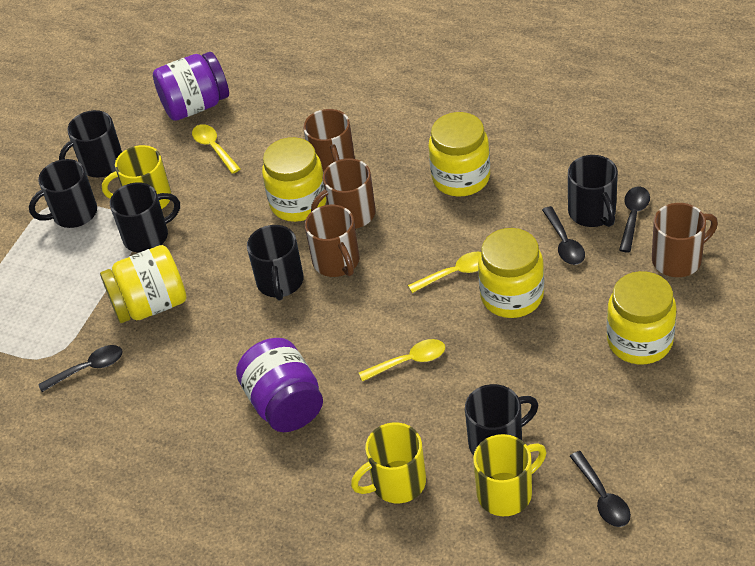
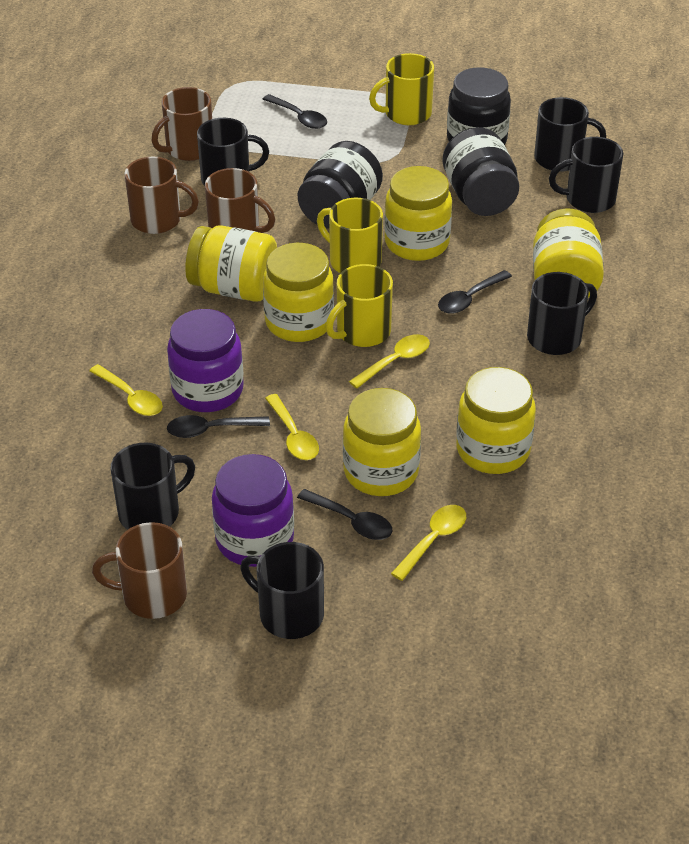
black jar: none = 0 -> [298,141,383,229] [443,127,519,216] [447,67,511,145] = 3
yellow jar: [100,245,187,323] [262,137,327,222] [429,112,490,197] [478,228,544,318] [607,271,677,364] = 5 -> [185,225,277,302] [263,243,334,342] [343,388,421,496] [384,166,452,261] [456,367,536,474] [533,209,604,298] = 6
yellow spoon: [192,124,241,174] [359,339,445,382] [408,252,481,293] = 3 -> [89,364,163,416] [265,394,319,460] [349,334,430,389] [391,505,466,581] = 4

